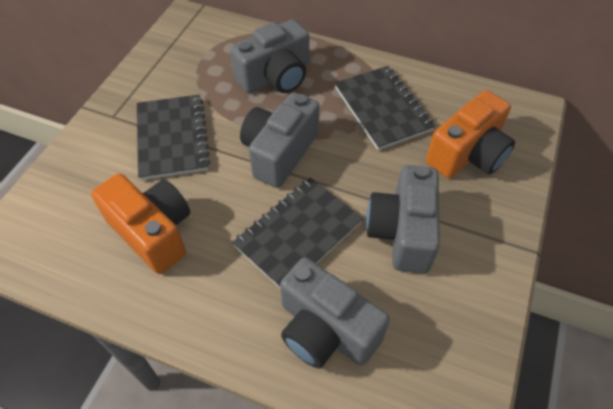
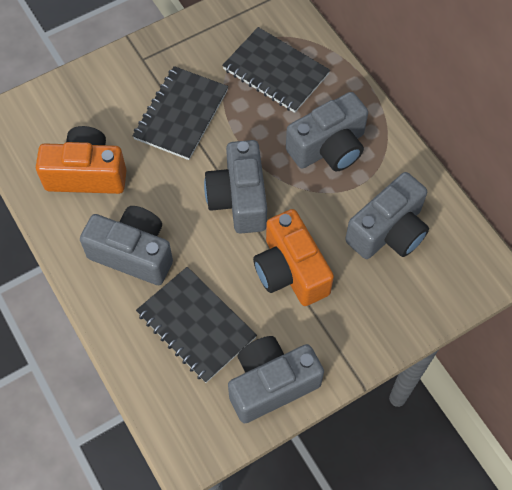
grey camera: [230,19,309,93] [240,92,319,188] [280,257,390,368] [366,165,440,273] = 4 -> [80,206,173,285] [204,140,267,234] [228,336,324,423] [286,92,368,171] [345,172,429,259] = 5

